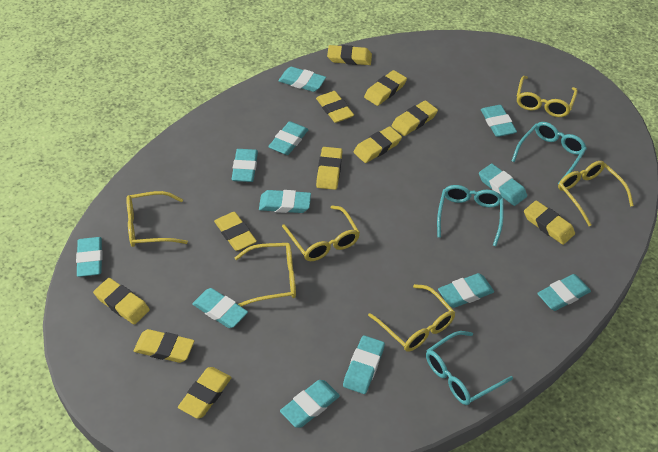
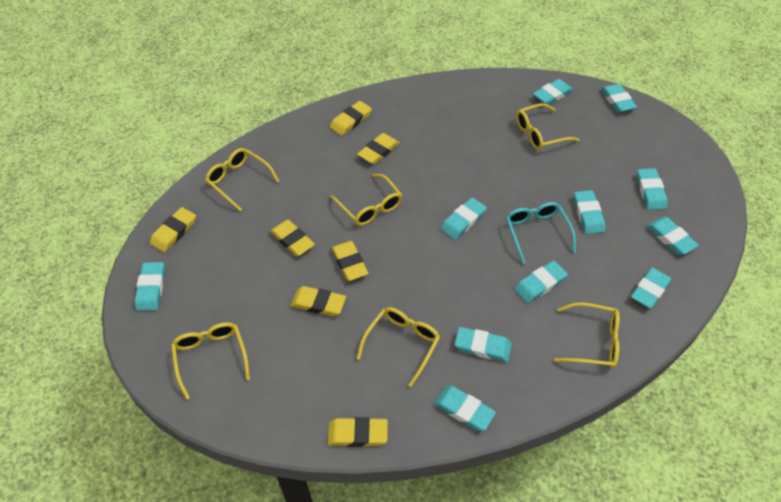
turquoise eraser: [76,237,102,277] [192,288,248,328] [232,149,258,182] [259,190,311,213] [268,121,308,155] [278,67,326,92] [280,380,340,428] [343,335,385,394] [438,273,494,308] [479,164,527,206] [481,105,517,137] [537,274,591,311] = 12 -> [135,262,165,311] [434,386,496,431] [440,198,487,240] [455,327,512,362] [514,261,568,303] [533,79,573,105] [574,190,605,234] [601,84,637,113] [631,268,672,308] [637,168,668,210] [647,217,699,255] = 11
turquoise glasses: [426,331,513,405] [437,185,504,246] [512,122,587,184] = 3 -> [506,202,576,264] = 1
yellow eraser: [93,278,150,325] [134,329,194,363] [178,367,232,419] [214,212,257,251] [316,91,354,123] [316,147,342,190] [327,45,372,65] [353,126,402,163] [364,70,407,106] [392,100,438,136] [524,200,575,245] = 11 -> [150,207,196,252] [270,220,315,256] [291,286,346,316] [327,417,388,447] [330,101,372,136] [331,241,369,281] [357,133,400,164] = 7

